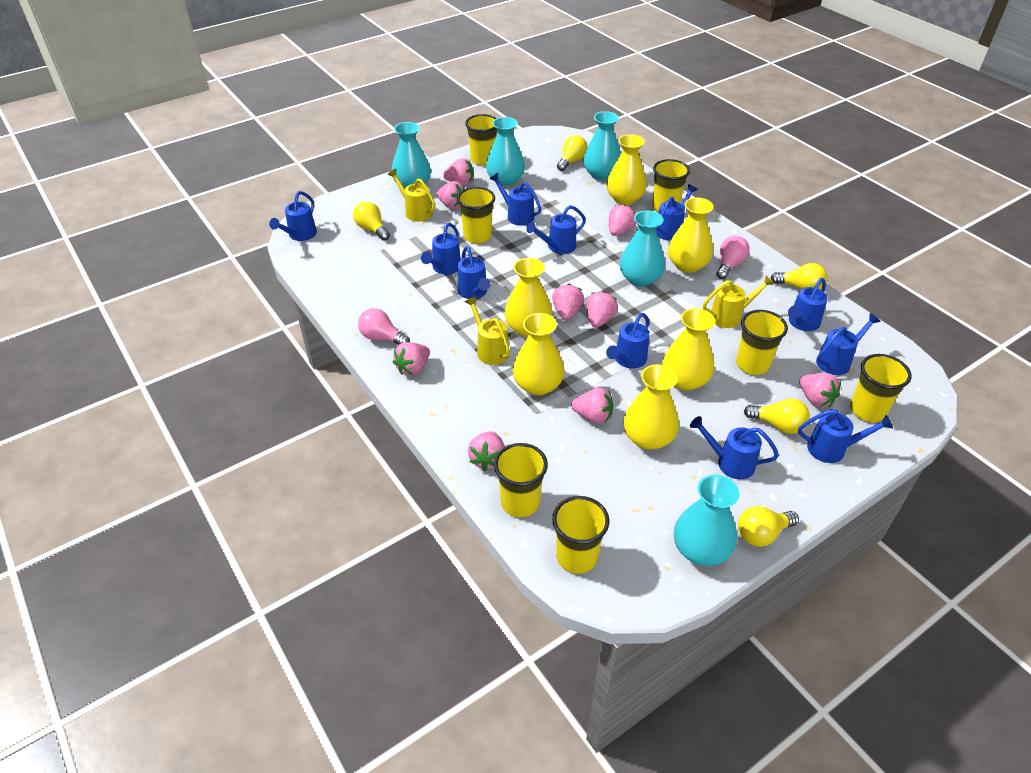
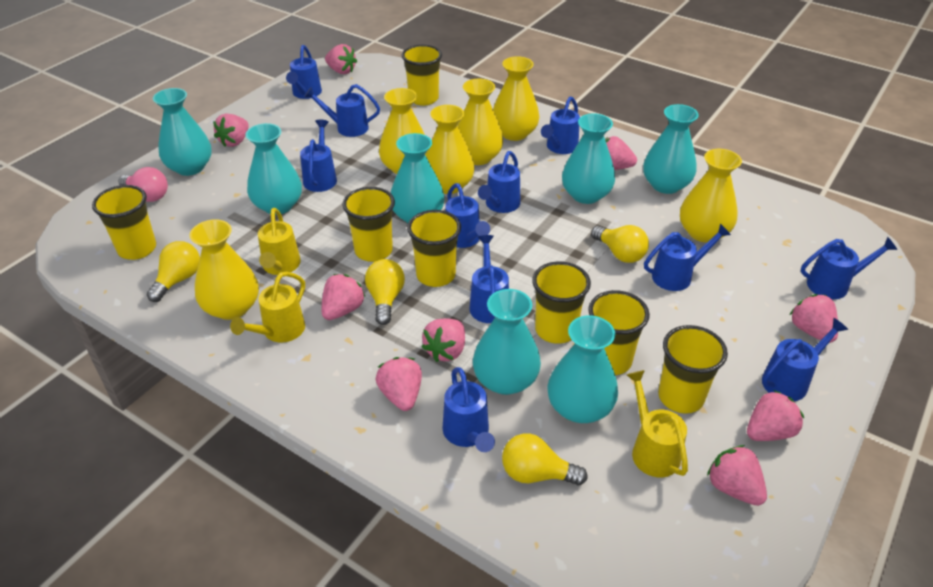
pink light bulb: [358,308,410,345] [717,236,750,279] = 2 -> [119,167,168,202] = 1
turquoise vase: [392,122,431,188] [486,117,525,186] [583,111,621,180] [620,211,665,287] [674,475,740,566] = 5 -> [153,88,212,176] [246,123,302,215] [391,133,444,223] [473,289,541,395] [547,315,618,423] [562,114,615,204] [643,104,699,194] = 7
yellow light bulb: [353,201,390,241] [557,135,588,171] [738,506,799,547] [744,398,810,434] [771,263,827,290] = 5 -> [146,241,200,302] [365,259,405,325] [502,433,588,485] [591,225,649,263] = 4

